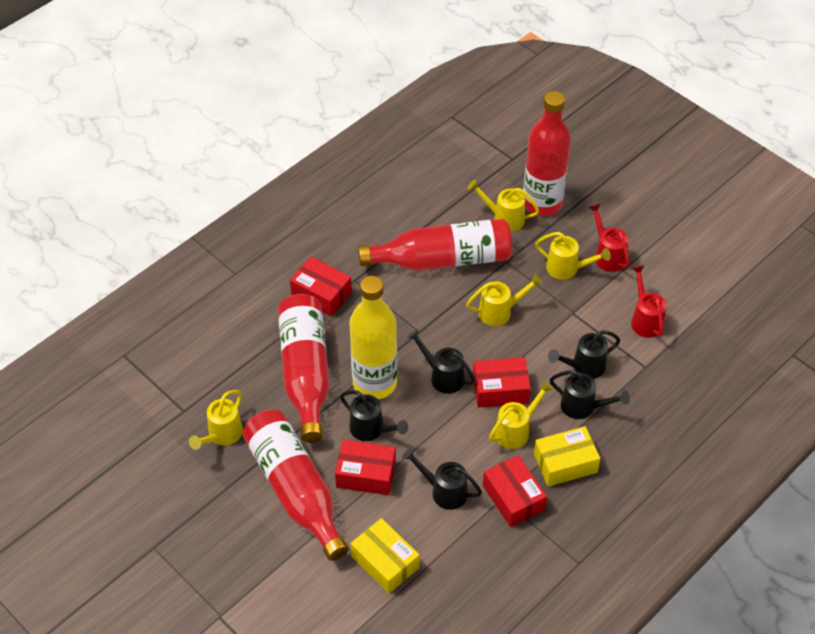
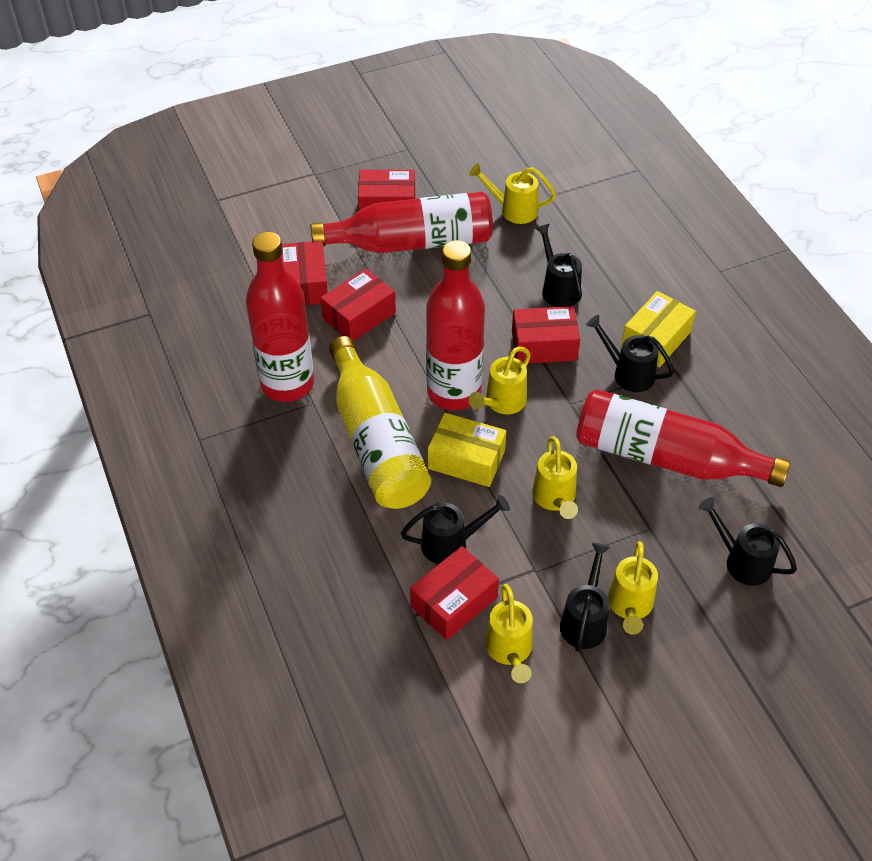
red box: [290,257,352,316] [335,440,396,495] [473,357,531,408] [483,455,547,527] = 4 -> [281,241,328,305] [320,269,396,341] [358,170,415,210] [410,546,499,640] [512,306,580,363] = 5
red watering can: [588,203,630,272] [631,265,667,338] = 2 -> none = 0

